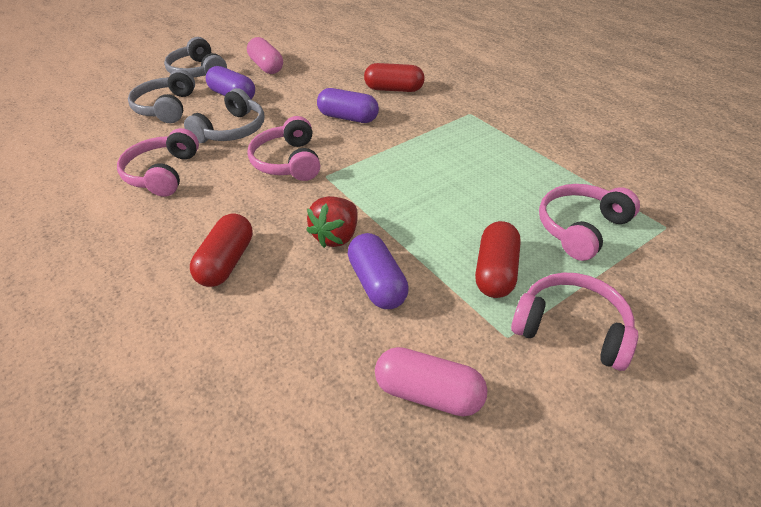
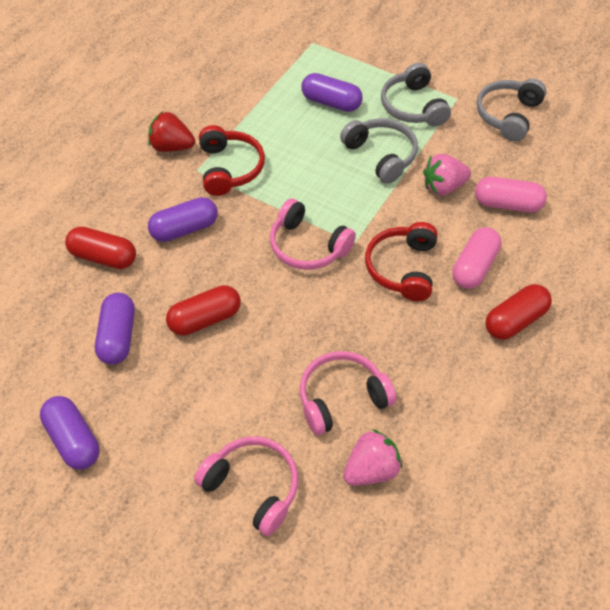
pink headphones: [117,128,199,197] [247,116,320,181] [511,273,638,371] [539,184,640,261] = 4 -> [194,437,298,536] [270,198,356,270] [300,351,396,435] = 3
pink strawberry: none = 0 -> [343,429,402,486] [423,154,471,196] = 2
purple capsule: [206,66,255,99] [317,88,379,123] [348,233,409,309] = 3 -> [40,396,100,470] [95,293,135,365] [148,197,218,242] [301,73,363,112] = 4
red headphones: none = 0 -> [199,125,265,196] [365,222,438,301] = 2

